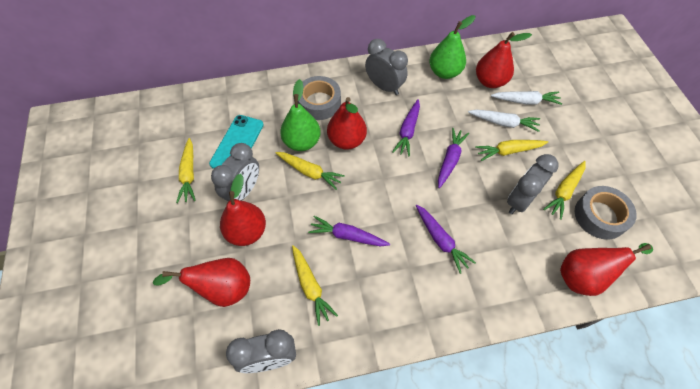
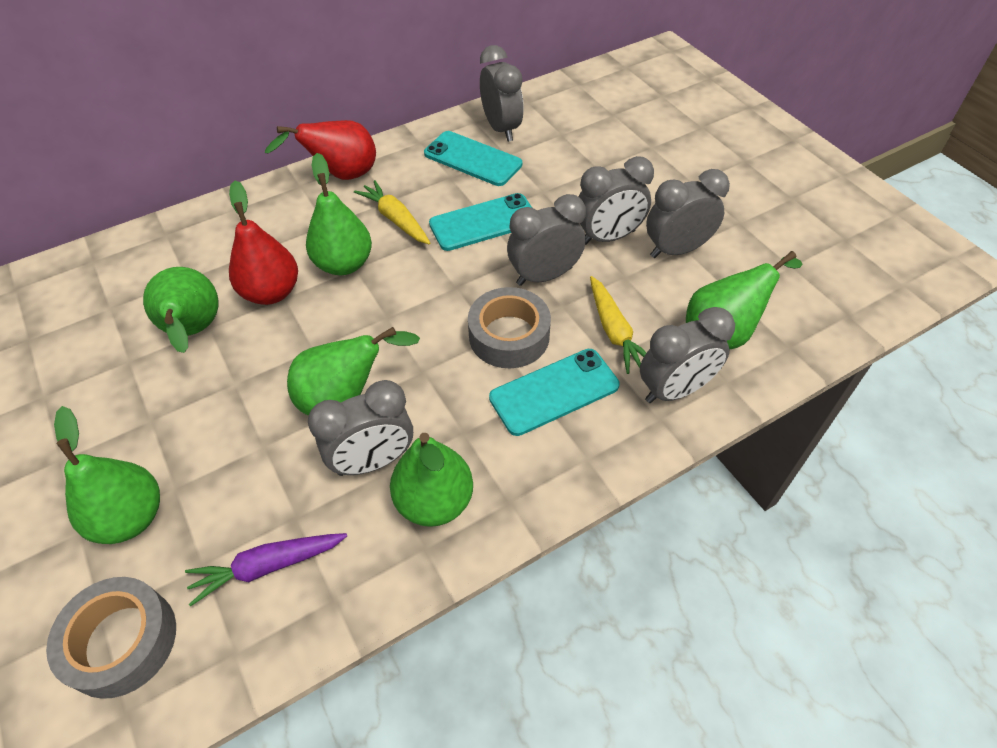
green pear: [280,79,321,151] [429,15,475,79] = 2 -> [54,406,160,544] [143,267,218,353] [287,327,420,416] [306,153,372,275] [390,433,473,527] [686,251,803,350] = 6
grey clock: [211,143,259,201] [226,329,296,373] [365,39,408,95] [507,154,558,214] = 4 -> [308,380,413,476] [480,45,524,142] [507,194,586,286] [579,156,654,245] [640,307,735,403] [646,169,730,258] = 6
purple carrot: [308,216,390,246] [392,99,420,157] [416,205,476,274] [438,128,469,188] = 4 -> [185,533,347,606] = 1
red pear: [152,258,250,307] [220,174,266,246] [327,97,367,150] [476,32,532,88] [560,243,653,296] = 5 -> [229,181,298,305] [265,120,376,180] = 2
turquoise phone: [209,115,264,169] = 1 -> [424,131,522,186] [429,193,532,251] [489,349,620,436] = 3
white carrot: [468,110,540,132] [491,91,562,105] = 2 -> none = 0
yellow carrot: [176,138,196,203] [276,152,345,190] [292,245,338,326] [475,140,548,161] [543,161,586,220] = 5 -> [354,180,431,245] [590,276,646,374] = 2

